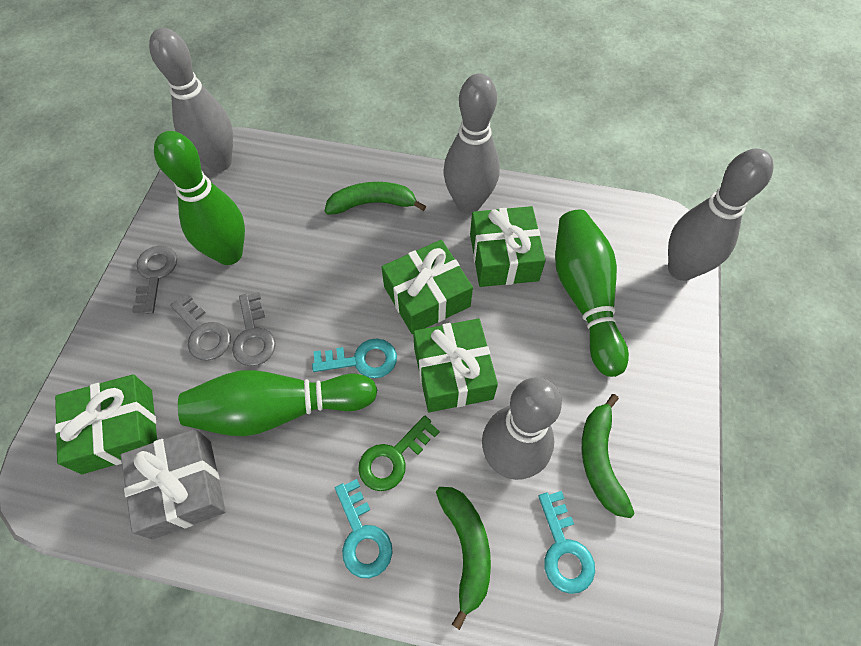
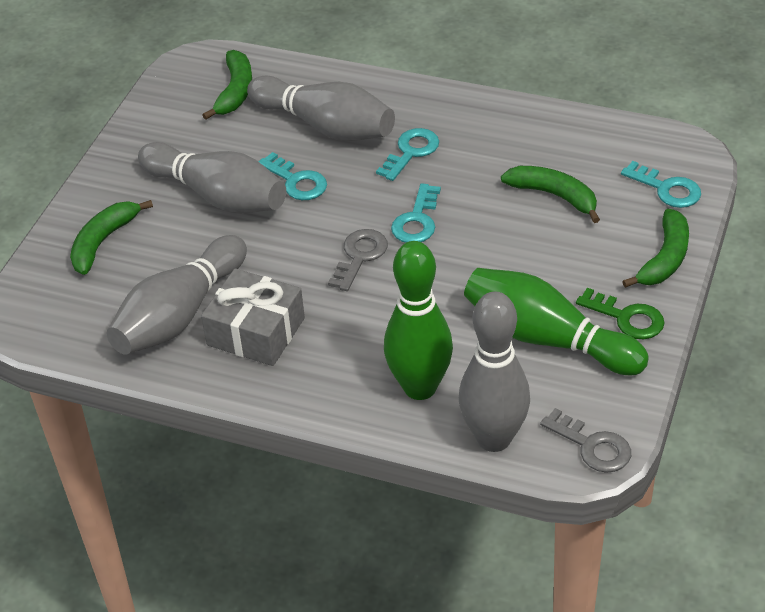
green banana: [324,182,426,215] [436,487,491,630] [582,394,635,518] = 3 -> [70,200,153,275] [203,50,252,120] [501,166,600,223] [622,209,689,288] = 4
green bowling pin: [154,131,245,265] [178,370,377,436] [555,210,629,377] = 3 -> [384,241,453,400] [464,268,649,375] = 2
green gift: [55,374,157,474] [381,240,473,334] [413,319,498,412] [470,206,546,287] = 4 -> none = 0
grey key: [132,245,177,314] [170,294,231,361] [232,292,276,366] = 3 -> [328,229,388,291] [540,408,631,473] = 2
turquoise key: [312,338,397,378] [335,479,393,578] [538,491,595,594] = 3 -> [258,152,327,200] [376,128,439,181] [391,183,441,243] [621,161,701,208] = 4

